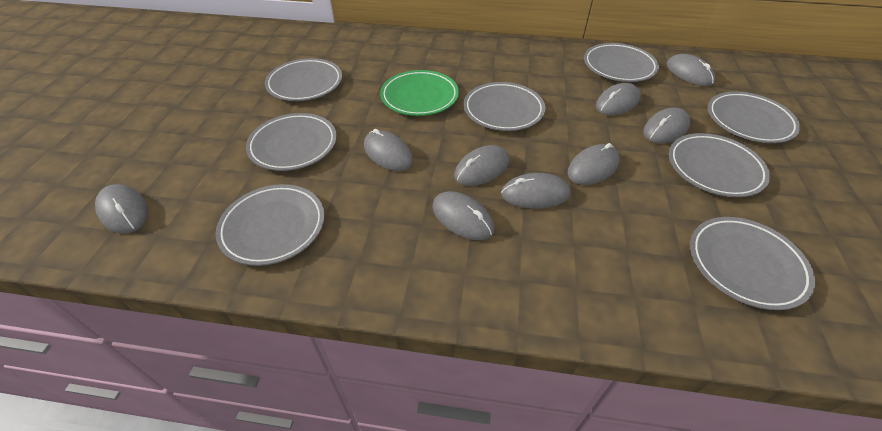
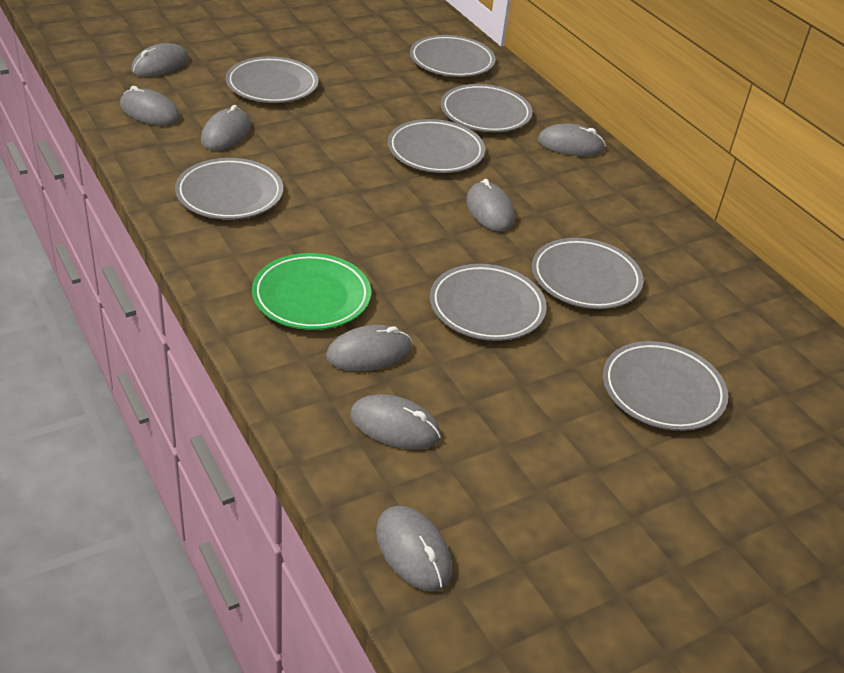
grey mouse: [95,184,148,233] [364,129,413,171] [432,191,494,240] [454,145,510,186] [501,173,571,209] [568,143,620,185] [596,83,640,116] [643,107,690,144] [667,54,715,86] = 9 -> [120,86,180,126] [131,43,189,77] [201,105,251,151] [326,325,412,371] [350,394,441,449] [376,506,452,592] [466,179,515,232] [537,123,606,156] = 8

